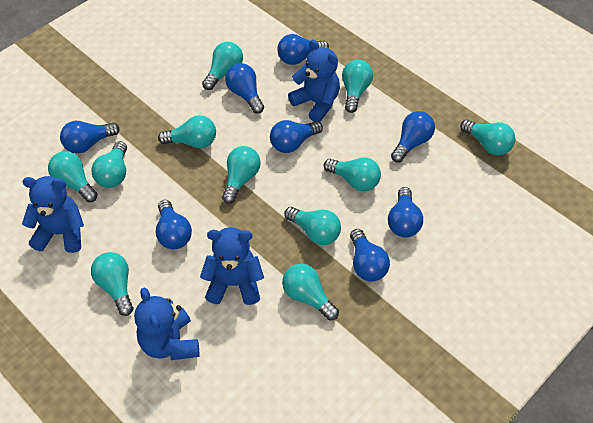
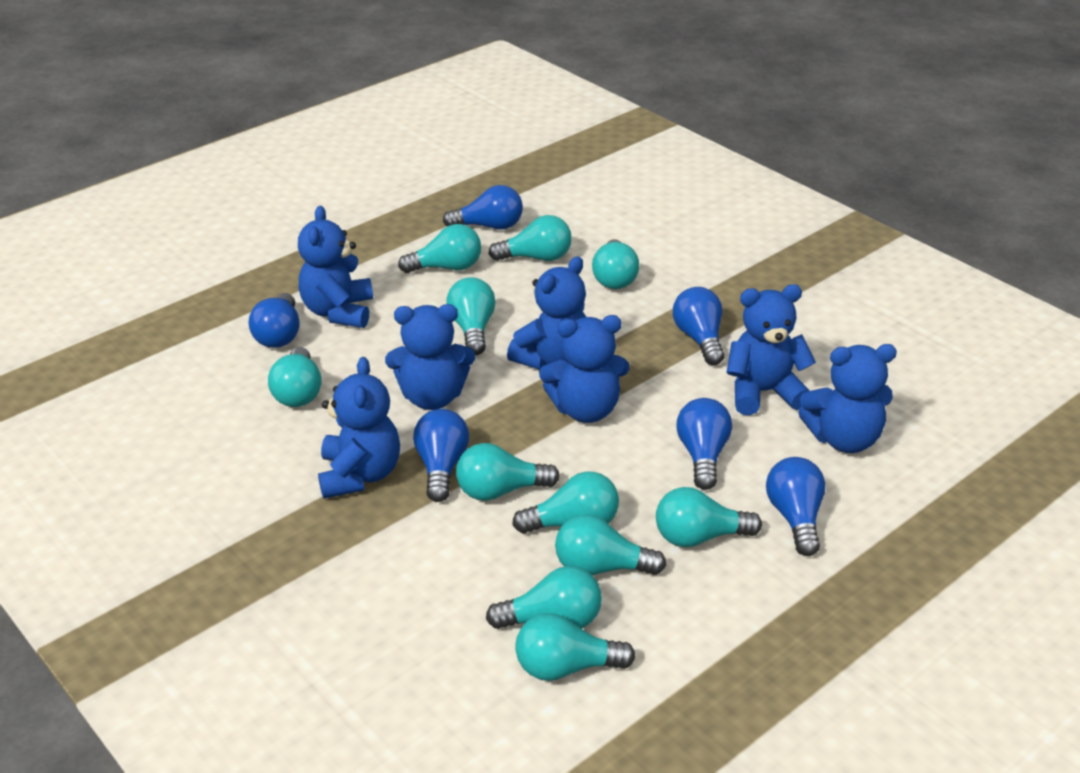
blue light bulb: [60,121,119,154] [156,200,192,249] [225,63,264,114] [270,120,323,153] [277,34,329,65] [350,229,390,282] [388,187,423,237] [391,111,435,162] = 8 -> [249,293,300,348] [413,409,469,502] [443,185,523,229] [673,287,724,365] [676,398,732,490] [766,457,826,556] = 6
blue teddy bear: [22,176,84,253] [134,288,199,360] [200,227,264,305] [288,40,340,122] = 4 -> [298,206,373,328] [318,357,400,498] [385,304,475,410] [507,256,586,370] [539,315,630,423] [726,284,816,415] [798,344,897,453] = 7

